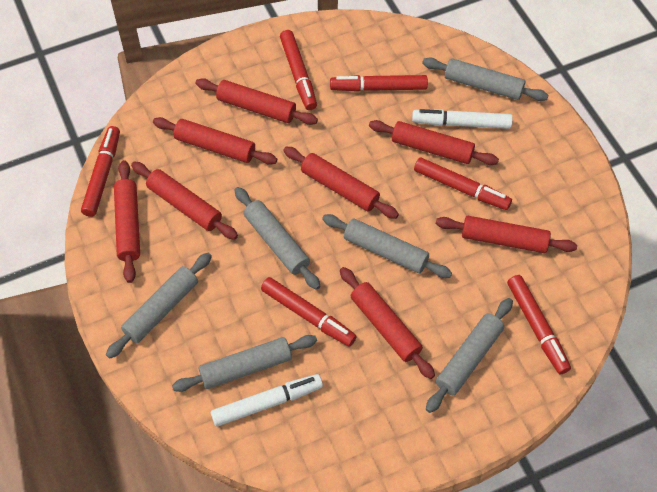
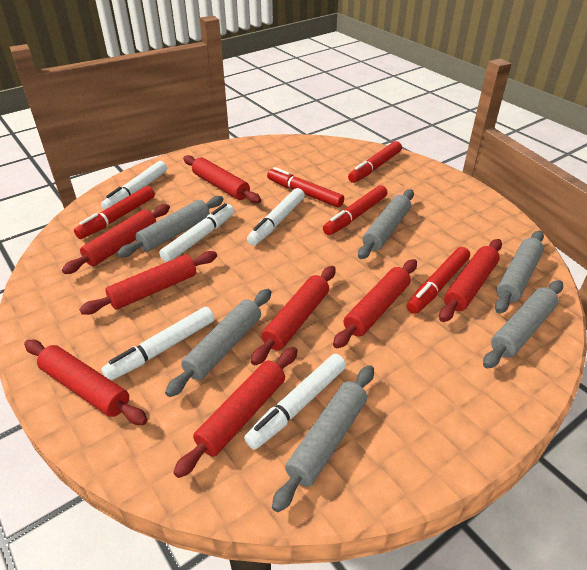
red marker: [81,126,120,217] [261,277,357,347] [280,30,317,110] [330,75,428,92] [414,158,512,210] [507,275,571,374] = 6 -> [74,186,155,239] [267,167,344,208] [323,185,387,235] [348,141,402,183] [407,247,470,314] = 5
white marker: [211,374,323,427] [412,109,513,129] = 2 -> [101,161,167,210] [101,307,214,381] [159,203,234,262] [244,354,346,450] [247,188,305,246] = 5

